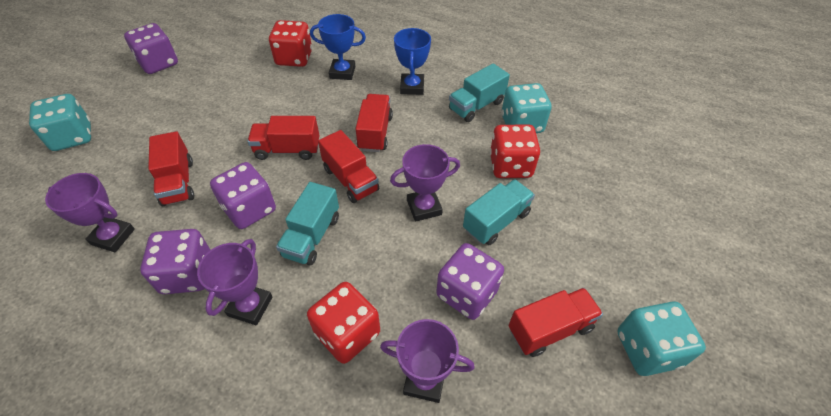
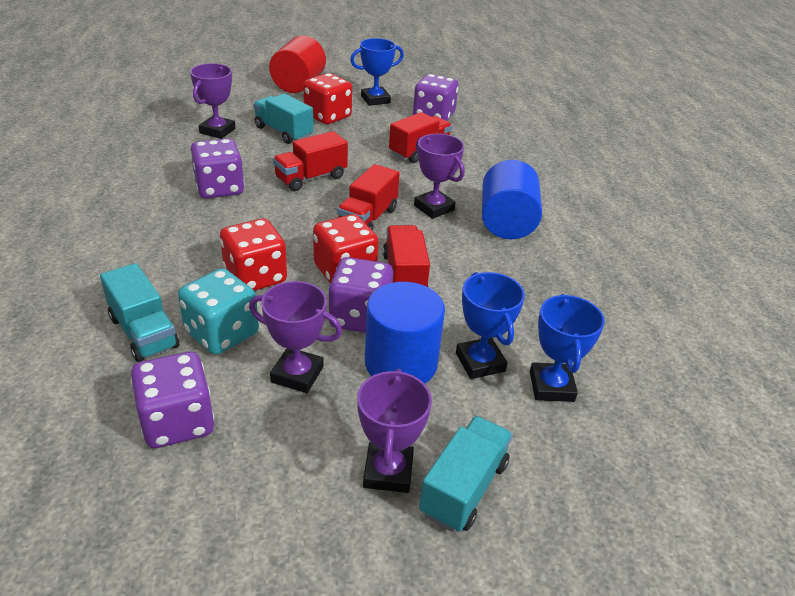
blue cylinder: none = 0 -> [365,282,445,384] [482,160,542,239] = 2
blue trophy: [310,14,366,80] [394,28,431,95] = 2 -> [350,38,404,106] [456,272,525,379] [530,294,605,402] = 3
red cylinder: none = 0 -> [269,35,326,93] = 1
red truck: [148,131,194,206] [247,116,319,160] [318,130,379,203] [356,94,393,152] [508,288,603,357] = 5 -> [273,131,348,191] [337,164,400,231] [383,225,430,288] [389,112,452,163] = 4
turquoise dice: [29,94,91,151] [502,83,552,133] [617,301,706,376] = 3 -> [178,268,259,355] = 1

